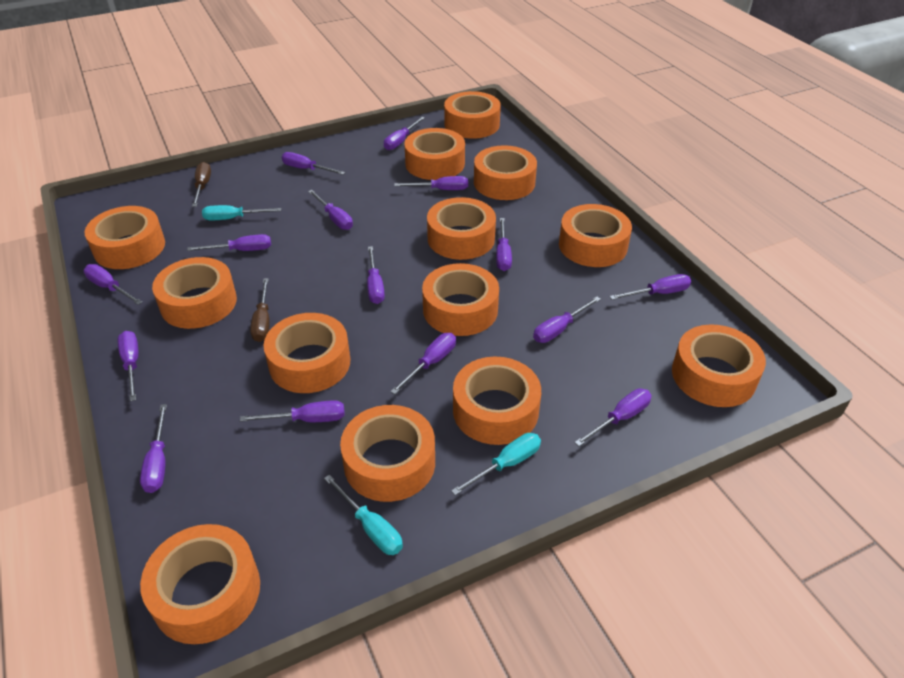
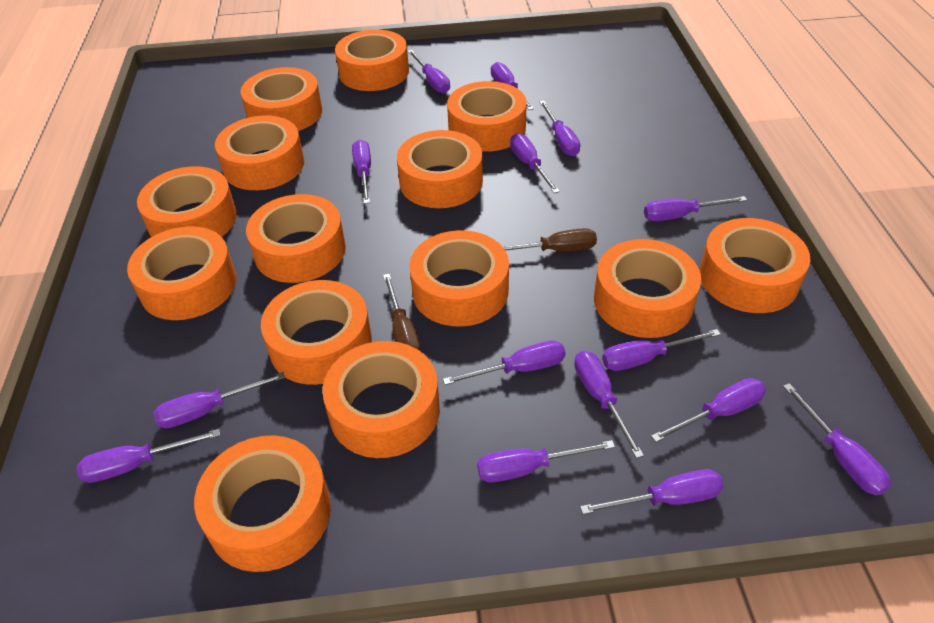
orange tape: [85,206,165,269] [140,524,260,644] [152,257,237,329] [264,313,350,393] [340,405,435,502] [405,128,465,180] [422,263,499,336] [427,197,496,260] [444,91,501,139] [453,356,541,445] [474,145,537,200] [559,204,632,267] [672,324,766,407] = 13 -> [127,226,236,320] [137,166,237,237] [194,435,331,572] [215,116,304,190] [241,67,322,131] [246,194,346,283] [261,280,372,385] [322,341,440,458] [335,29,409,91] [397,130,483,208] [409,230,509,327] [447,81,527,152] [594,239,701,338] [700,218,810,313] = 14
turquoise screwdriver: [202,205,281,220] [324,475,403,555] [451,433,541,495] = 3 -> none = 0

